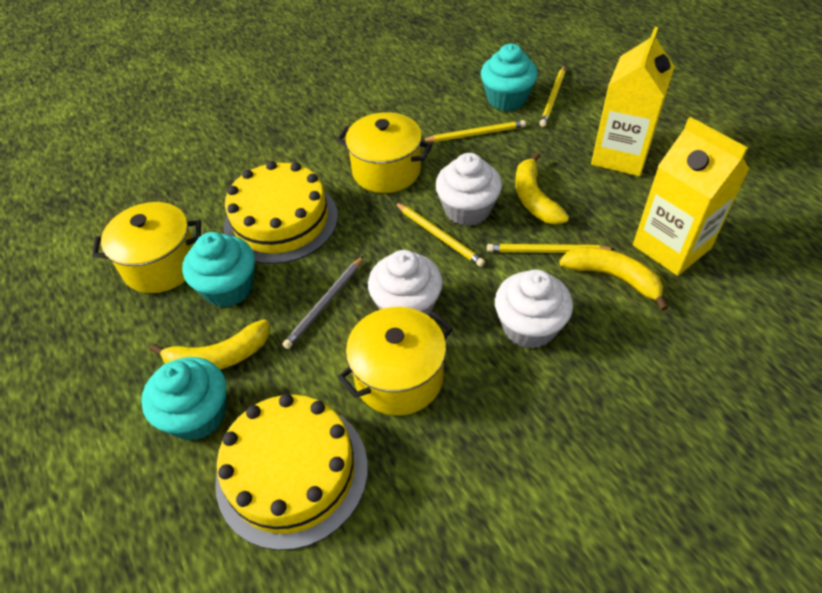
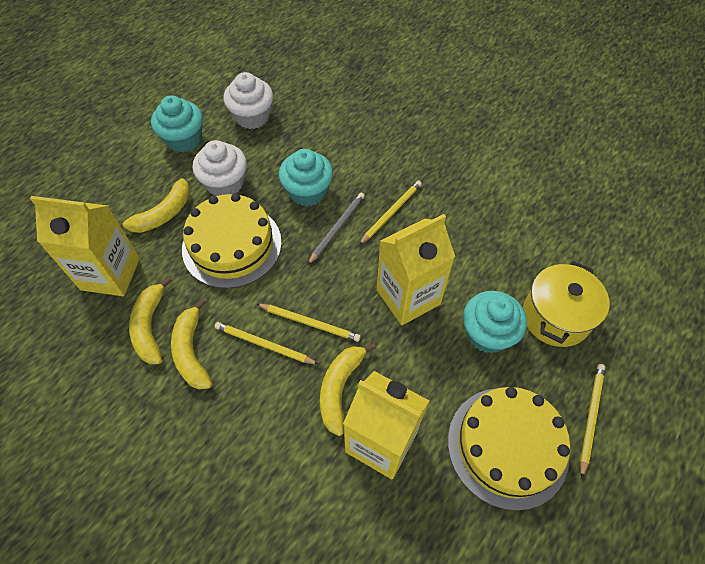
white cupcake: [368,250,443,315] [435,153,502,226] [495,270,573,349] = 3 -> [193,140,247,196] [224,72,273,129] = 2
yellow banana: [150,320,269,370] [515,152,569,225] [559,247,669,311] = 3 -> [118,178,190,233] [129,277,172,364] [171,299,212,390] [320,343,376,436] = 4
yellow carton: [591,27,675,176] [633,117,749,276] = 2 -> [30,196,140,296] [343,371,429,479] [377,214,455,325] = 3
yellow pot: [92,202,201,293] [337,112,432,193] [337,307,453,416] = 3 -> [523,261,609,347] = 1

